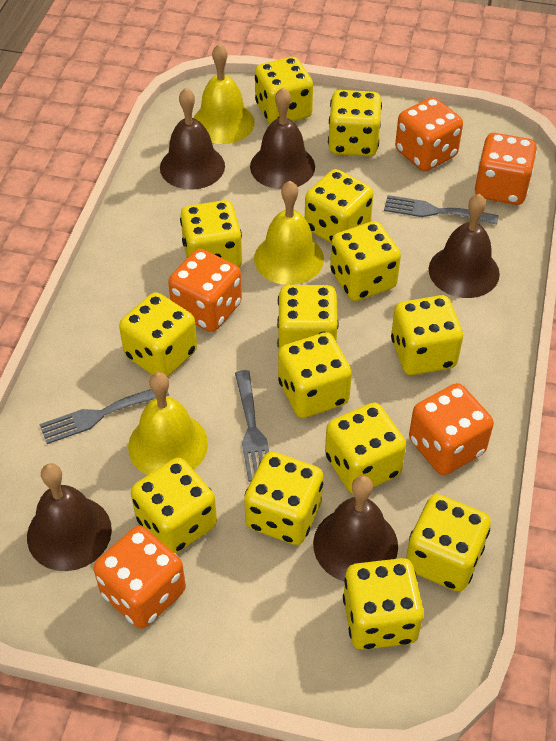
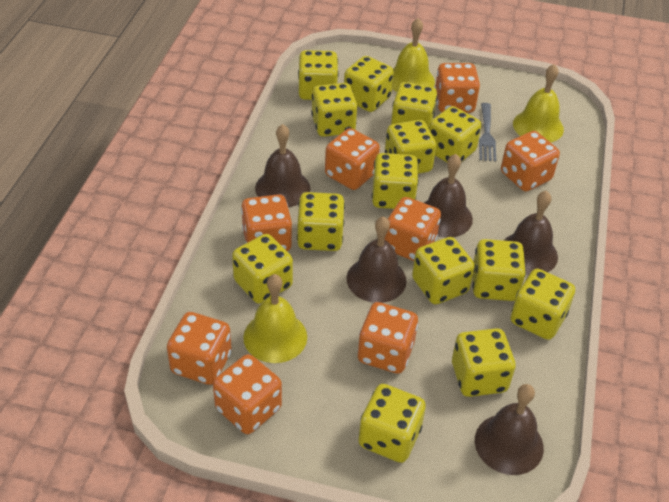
grey fork: [39,389,169,444] [235,370,269,482] [384,195,499,225] = 3 -> [479,103,496,162] = 1
orange dice: [94,526,186,629] [168,248,242,332] [395,97,463,171] [409,383,494,475] [475,133,537,205] = 5 -> [167,312,232,385] [213,354,282,434] [241,194,292,251] [325,128,380,190] [358,302,418,374] [384,197,441,261] [435,63,480,113] [501,131,560,191] = 8

